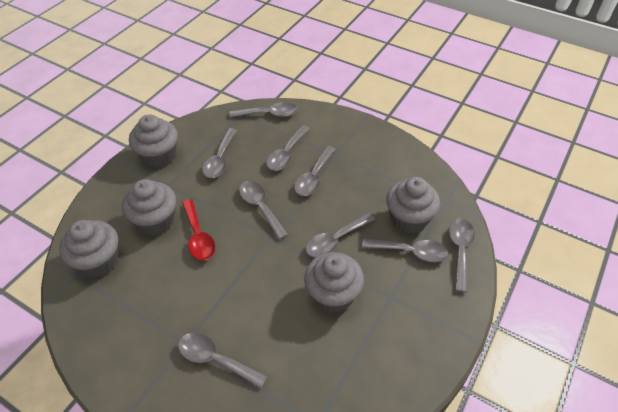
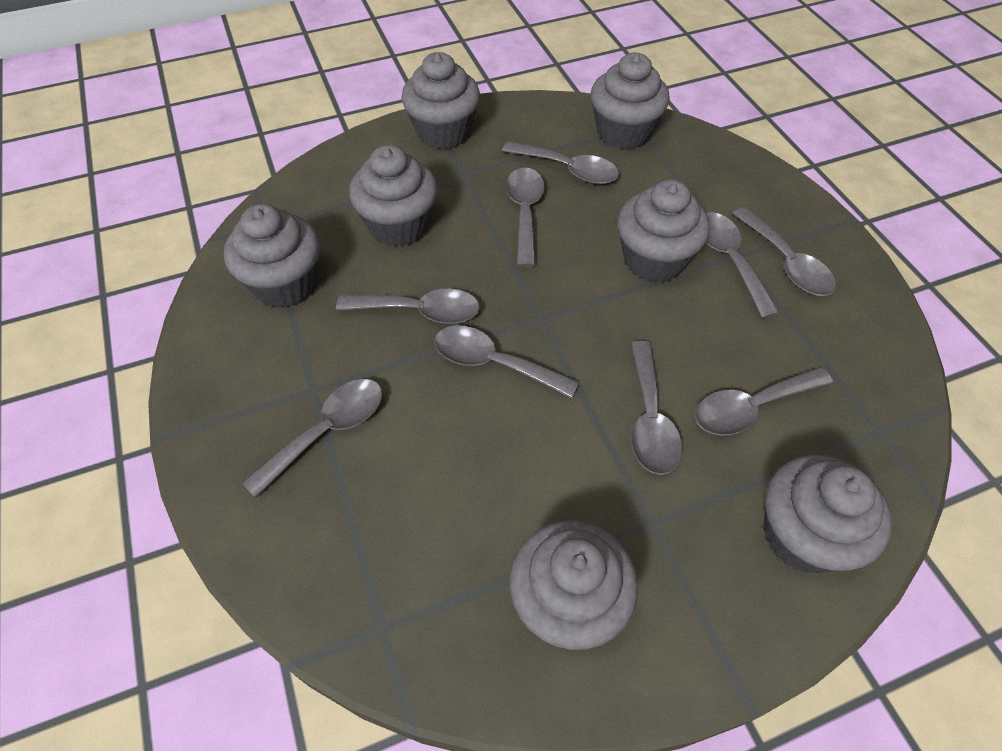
grey cupcake: [59,220,118,278] [122,179,176,236] [129,114,178,168] [304,252,364,313] [386,177,440,233] = 5 -> [224,204,320,308] [349,145,438,247] [402,52,480,149] [509,520,638,650] [590,53,670,150] [617,179,710,283] [763,455,892,573] = 7
red spoon: [182,199,215,261] = 1 -> none = 0

